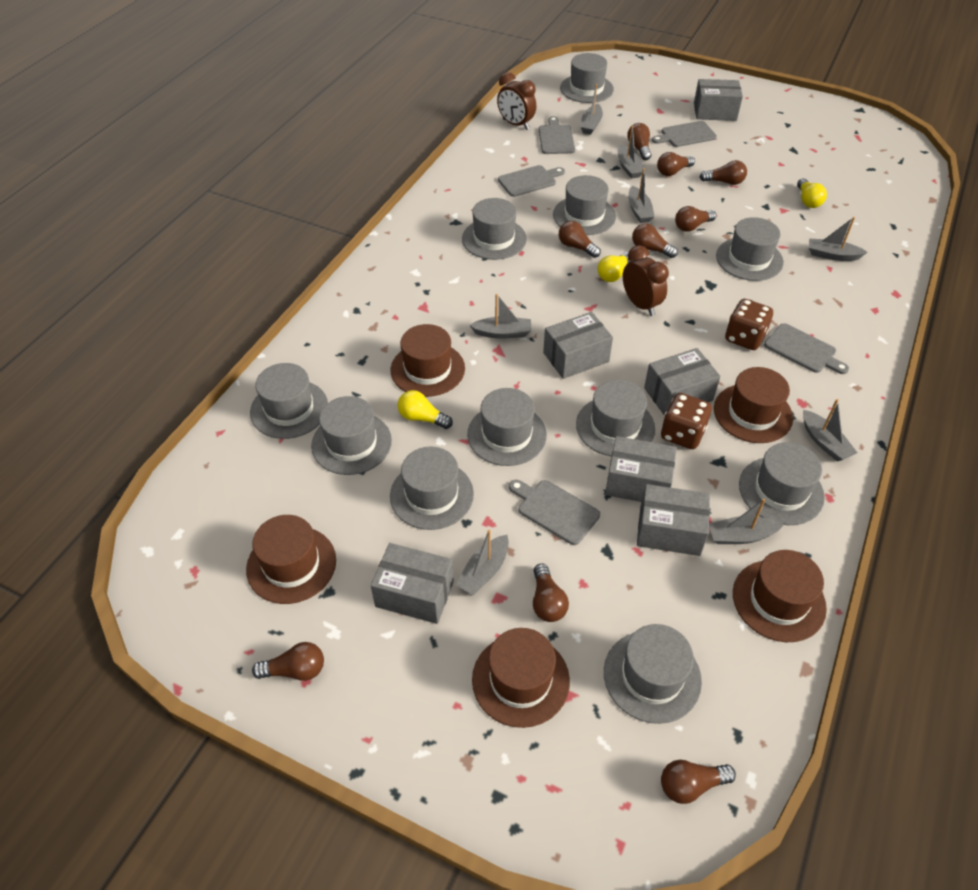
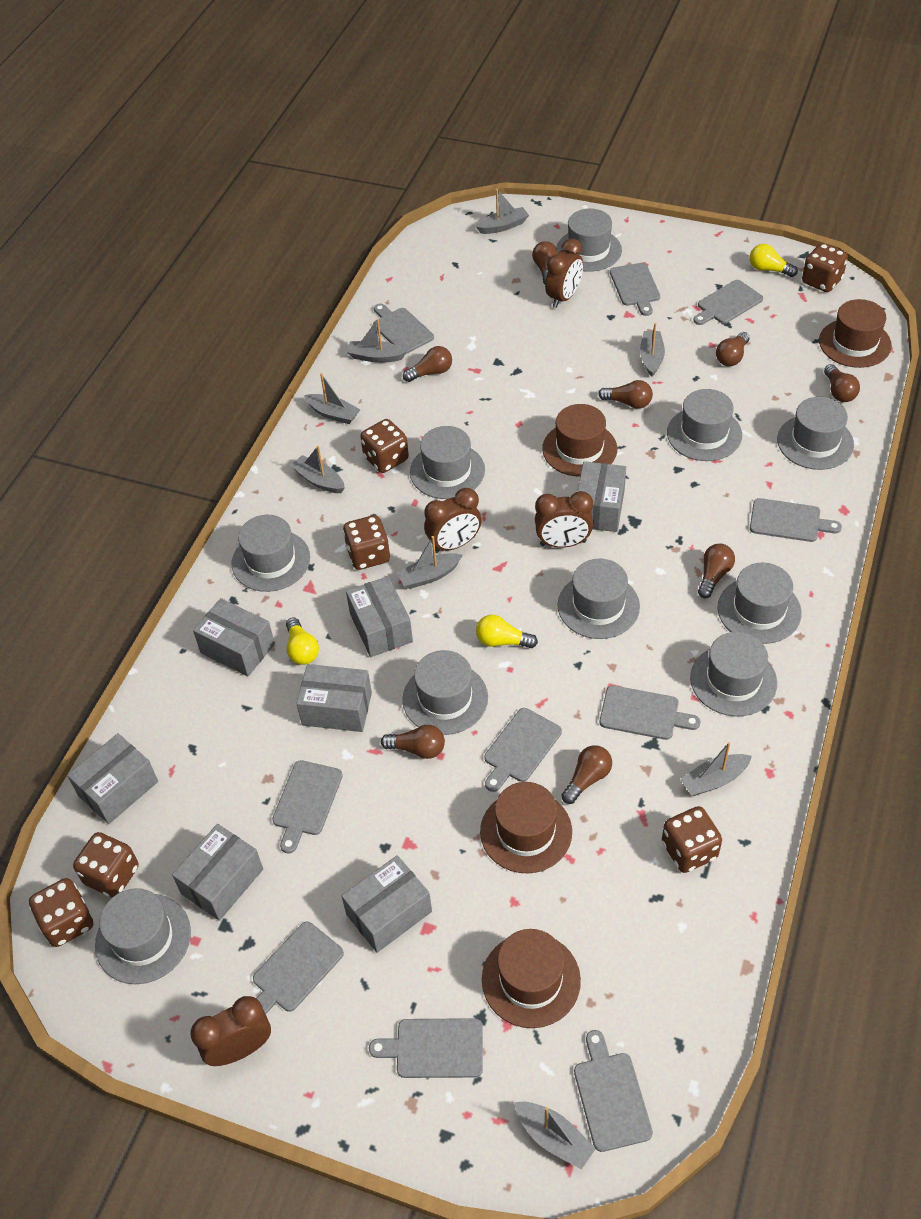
brown clock: [497,72,536,130] [623,245,669,316] = 2 -> [190,996,271,1066] [424,488,482,553] [535,491,593,548] [545,238,583,308] = 4
brown dice: [661,393,712,449] [725,299,773,350] = 2 -> [29,878,93,947] [73,832,138,897] [343,515,390,570] [360,419,409,473] [662,806,722,873] [802,243,848,292] = 6
brown hat: [246,515,336,604] [391,324,465,397] [472,628,570,728] [714,367,793,443] [733,550,827,642] = 5 -> [480,782,572,874] [482,929,581,1028] [542,404,617,476] [819,299,892,368] = 4
brown light bulb: [252,642,324,681] [533,563,569,622] [559,221,601,258] [627,123,651,160] [632,223,678,258] [657,152,695,176] [661,760,736,804] [675,206,716,232] [700,160,747,185] = 9 -> [381,725,445,759] [403,346,452,382] [532,241,558,284] [561,746,612,804] [598,380,653,409] [698,543,735,598] [716,332,750,366] [824,364,860,402] = 8
grey box: [371,543,454,624] [543,312,613,379] [605,436,677,502] [637,484,710,556] [644,348,720,415] [694,79,743,121] = 6 -> [67,733,158,824] [172,824,263,921] [193,598,275,676] [296,664,372,732] [342,855,432,953] [346,576,413,657] [577,461,626,532] = 7
grey cutting board: [498,165,565,197] [509,480,600,545] [539,116,575,154] [652,121,717,147] [764,323,849,374] = 5 -> [253,922,344,1014] [272,760,343,853] [369,1018,483,1078] [373,304,434,354] [484,708,562,792] [574,1030,653,1152] [600,685,700,740] [610,263,660,316] [693,280,763,325] [750,498,842,542] = 10
grey hat: [250,363,328,439] [311,396,392,475] [390,446,474,530] [462,198,527,260] [467,388,547,466] [553,175,616,235] [560,53,614,103] [576,380,655,457] [604,624,702,724] [716,217,784,281] [739,442,825,525] = 11 -> [95,888,191,984] [232,515,310,592] [402,650,488,735] [410,426,485,499] [556,209,622,272] [557,559,640,639] [667,389,742,461] [690,632,777,717] [717,563,802,644] [777,397,854,470] = 10

